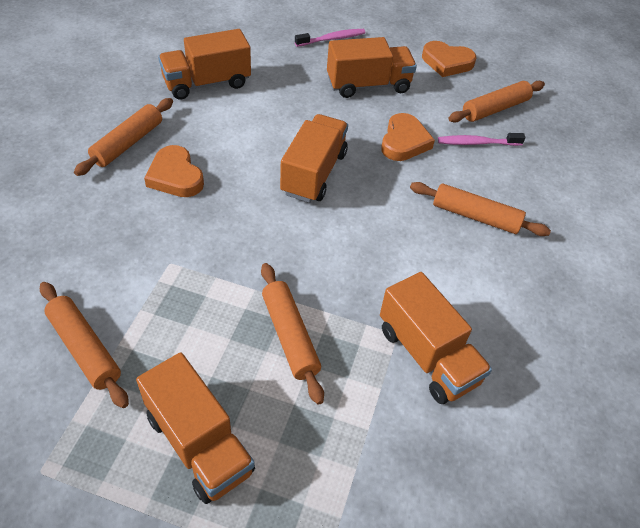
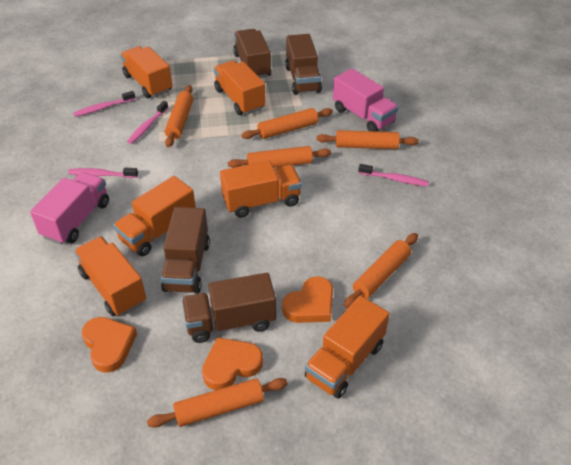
brown truck: none = 0 -> [161,207,210,294] [182,273,276,343] [233,29,271,78] [285,34,322,95] = 4
orange rolling pin: [40,282,129,408] [74,98,173,176] [261,263,324,405] [410,182,551,236] [448,81,545,122] = 5 -> [147,378,288,428] [165,85,193,147] [228,146,331,168] [241,108,333,139] [317,130,419,149] [344,233,418,308] = 6
orange truck: [136,352,255,504] [158,29,251,100] [280,114,348,203] [327,37,417,98] [380,272,492,404] = 5 -> [74,236,146,316] [113,176,196,256] [120,46,172,98] [214,61,266,115] [220,160,302,218] [305,296,390,398] = 6
pink toothbrush: [295,29,365,47] [438,133,525,146] = 2 -> [68,168,138,178] [73,91,135,117] [127,101,168,144] [358,164,429,187] = 4
pink truck: none = 0 -> [30,172,109,244] [333,68,398,132] = 2

